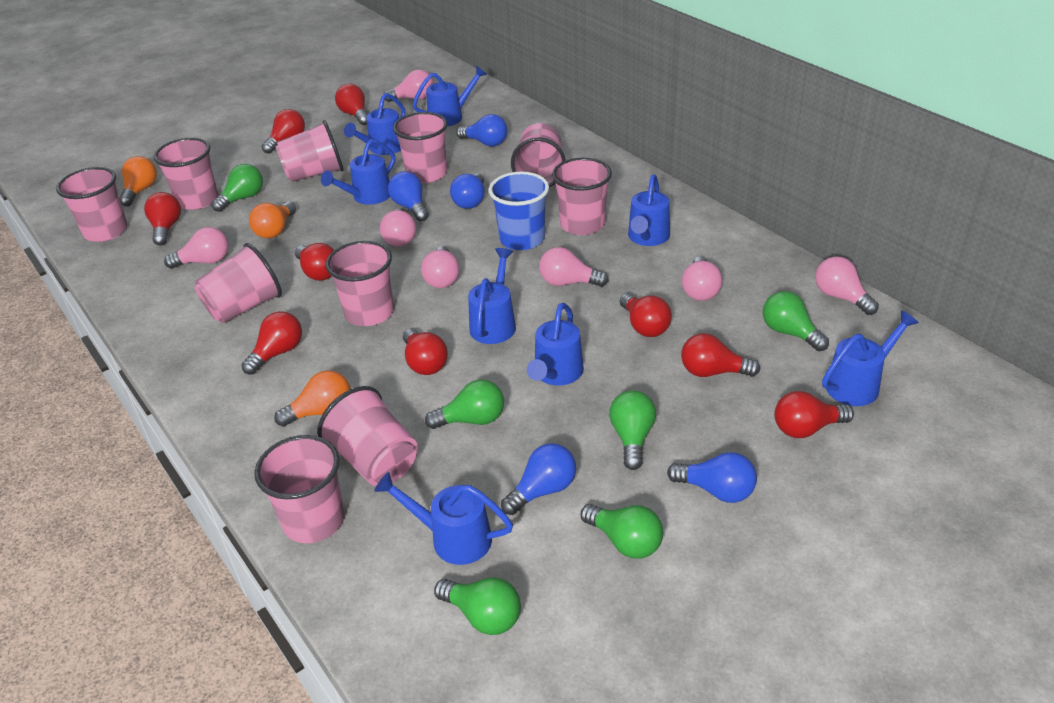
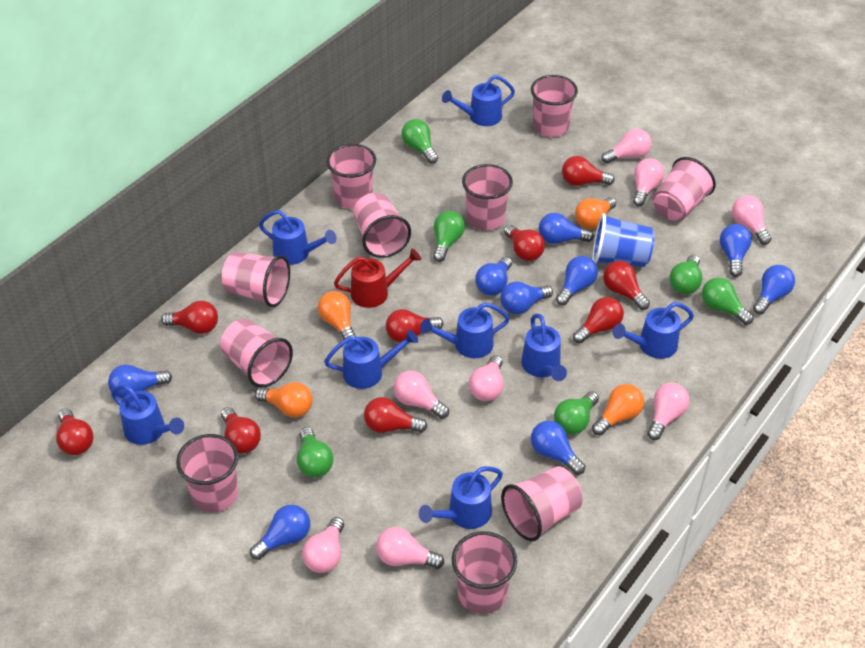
blue light bulb: [388,171,429,221] [450,173,485,209] [456,114,508,147] [501,443,576,515] [667,452,757,503] = 5 -> [108,364,172,399] [250,505,310,560] [475,257,512,296] [500,282,553,314] [531,421,585,475] [539,213,594,244] [556,256,598,305] [720,224,752,277] [753,265,795,314] = 9
orange light bulb: [119,156,157,206] [249,202,296,238] [274,370,350,427] = 3 -> [255,382,313,417] [318,291,356,340] [575,197,616,229] [592,384,644,435] = 4
pink light bulb: [164,227,229,269] [380,208,416,246] [384,70,434,102] [421,246,460,288] [539,247,609,287] [682,256,722,301] [815,256,879,315] = 7 -> [302,517,344,573] [376,527,444,569] [394,371,449,419] [469,355,503,401] [601,129,651,164] [633,159,664,206] [647,383,689,440] [732,195,772,245] = 8
red watering can: none = 0 -> [334,249,421,308] = 1

